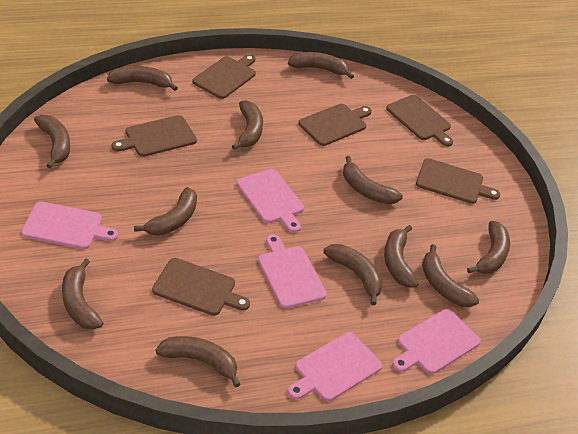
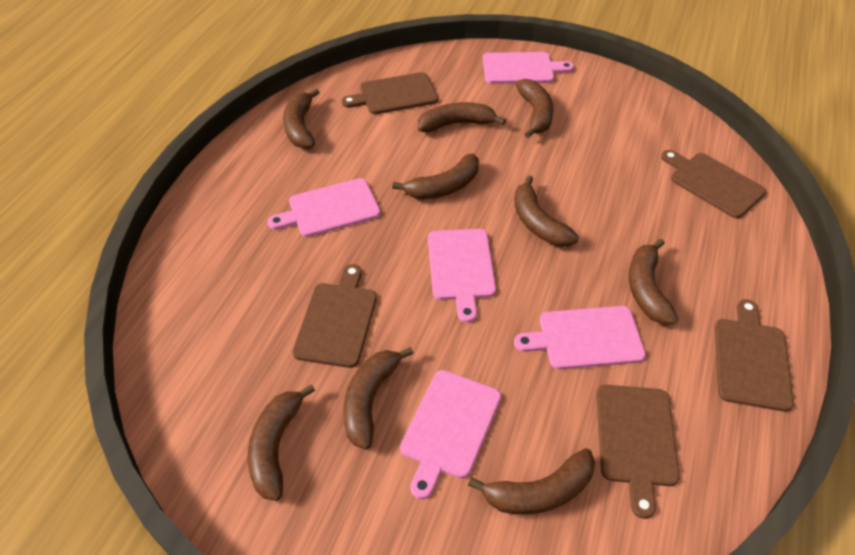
brown banana: [34,115,70,169] [62,259,103,330] [107,66,178,91] [134,187,197,236] [156,336,241,387] [232,100,263,150] [288,52,354,79] [323,244,383,305] [343,156,403,205] [384,225,418,287] [422,244,479,307] [467,221,510,274] = 12 -> [248,384,315,501] [283,89,320,149] [343,347,414,450] [392,153,479,199] [418,102,506,132] [468,448,595,515] [514,175,579,247] [516,79,554,138] [629,238,678,324] = 9
brown cutting board: [112,115,197,157] [152,258,250,316] [192,54,256,99] [298,104,372,146] [386,95,453,147] [416,158,500,204] = 6 -> [292,264,377,368] [342,72,438,114] [597,385,680,519] [661,150,766,218] [715,299,793,412] = 5

